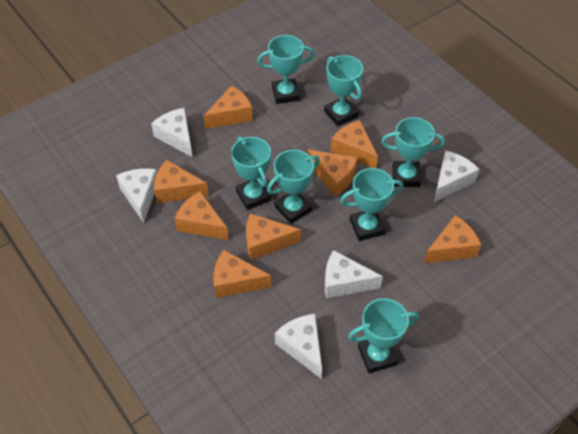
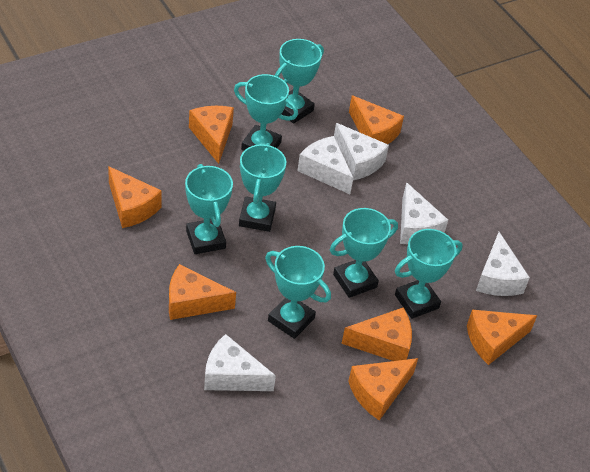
orange cheese: [154,160,209,203] [174,191,229,240] [204,86,253,129] [213,250,271,298] [246,213,301,260] [307,149,357,196] [331,120,378,168] [424,215,481,263] = 8 -> [108,166,162,228] [169,264,236,320] [189,106,234,164] [341,307,412,361] [348,358,418,420] [349,95,404,144] [467,310,537,365] = 7

